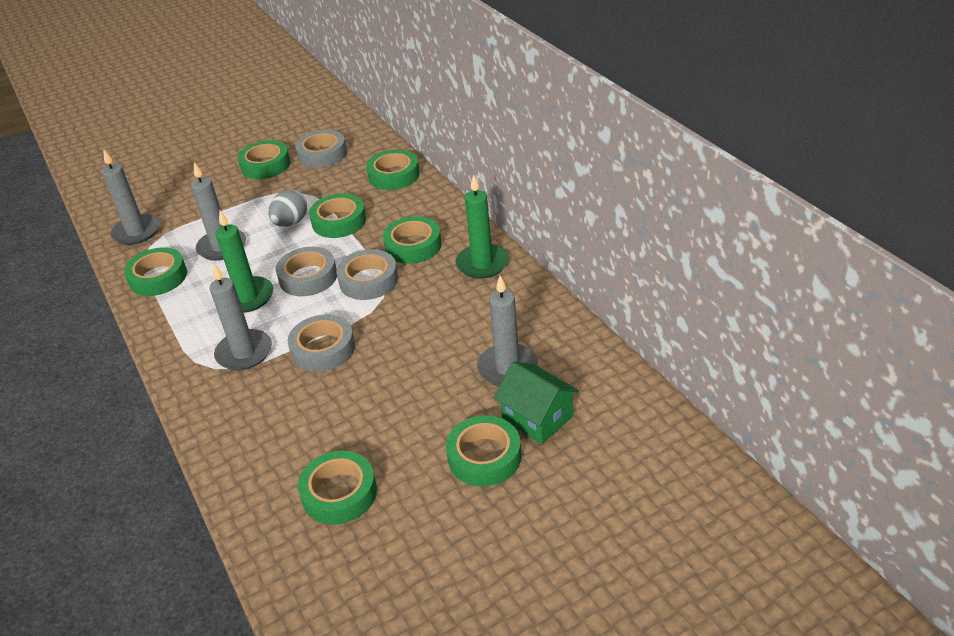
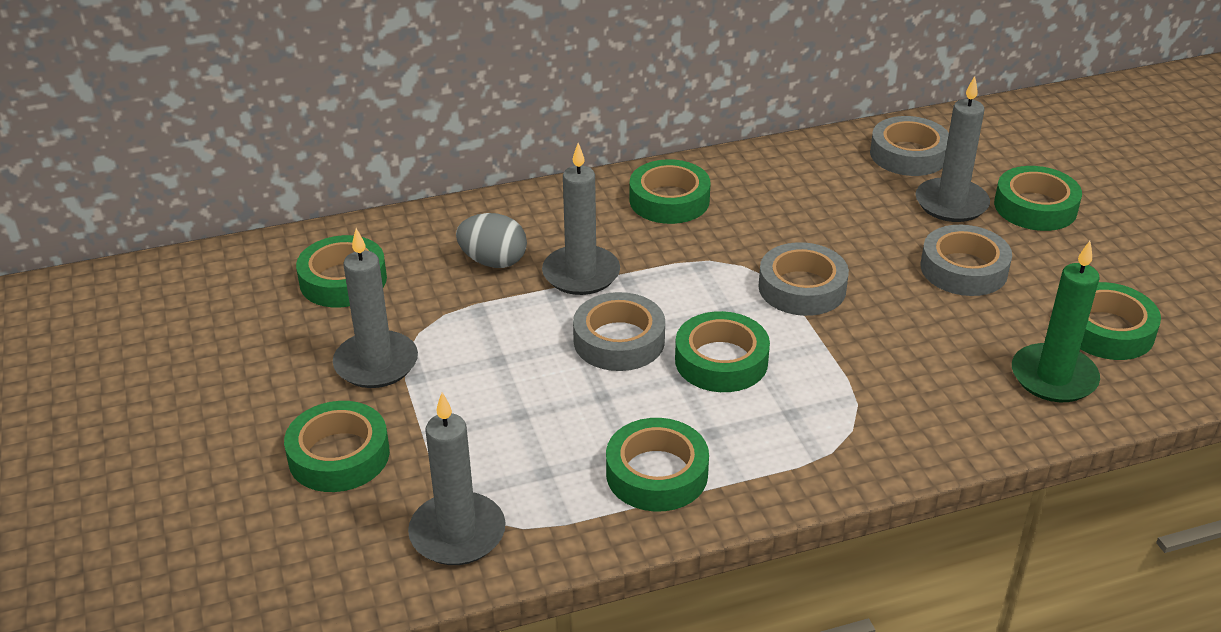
green candle: [216,210,273,313] [455,174,509,279] = 2 -> [1012,241,1100,402] = 1
green house: [494,361,579,444] = 1 -> none = 0

